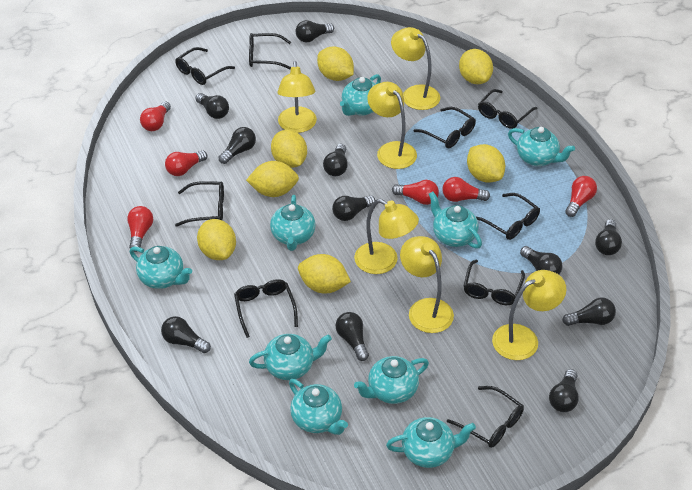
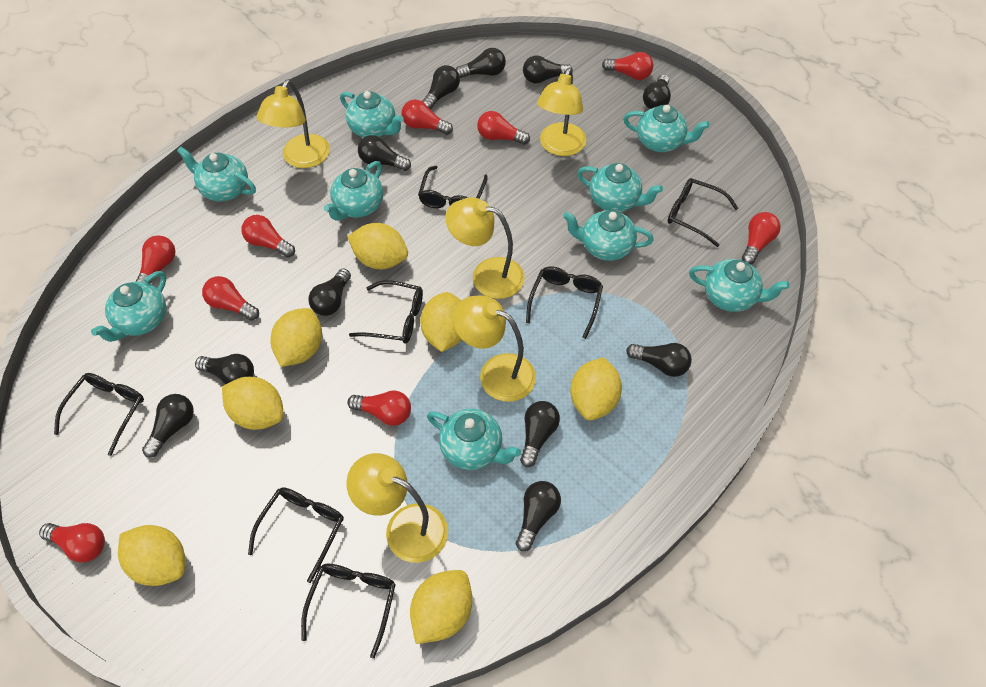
black glasses: [175,47,235,85] [175,181,224,227] [234,279,298,338] [249,33,291,69] [413,107,476,148] [447,386,524,448] [464,260,525,305] [476,193,540,240] [478,89,538,129] = 9 -> [54,373,144,456] [248,487,344,583] [301,563,396,658] [349,280,423,344] [418,166,488,208] [526,266,603,339] [668,178,738,247] = 7
red light bulb: [127,206,153,252] [140,101,171,131] [165,150,207,176] [392,180,439,205] [442,177,490,202] [565,176,597,217] = 6 -> [39,523,105,563] [136,235,176,284] [202,276,259,321] [241,215,295,258] [347,390,411,426] [402,100,453,135] [477,111,530,145] [602,52,653,80] [742,212,781,264] = 9
yellow lamp: [277,61,317,133] [354,199,419,274] [367,82,417,169] [391,27,440,110] [400,236,454,333] [492,270,566,360] = 6 -> [257,79,330,168] [346,453,448,563] [445,198,525,299] [453,295,536,402] [537,67,586,156] = 5

